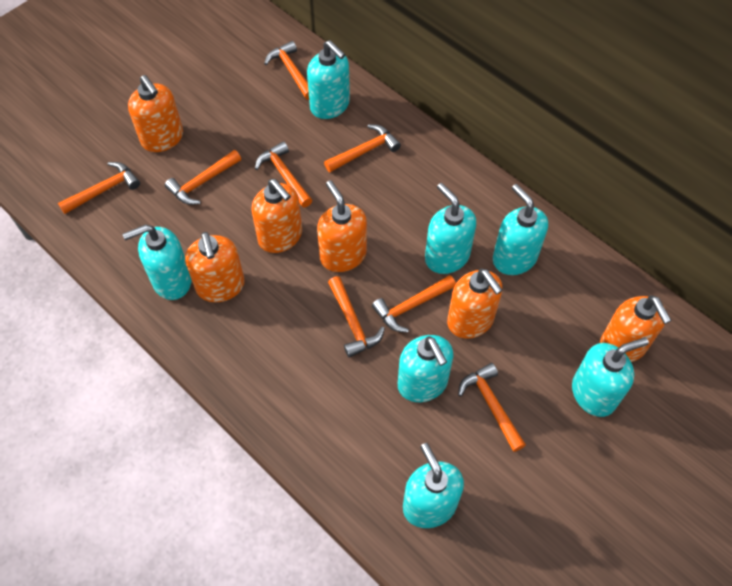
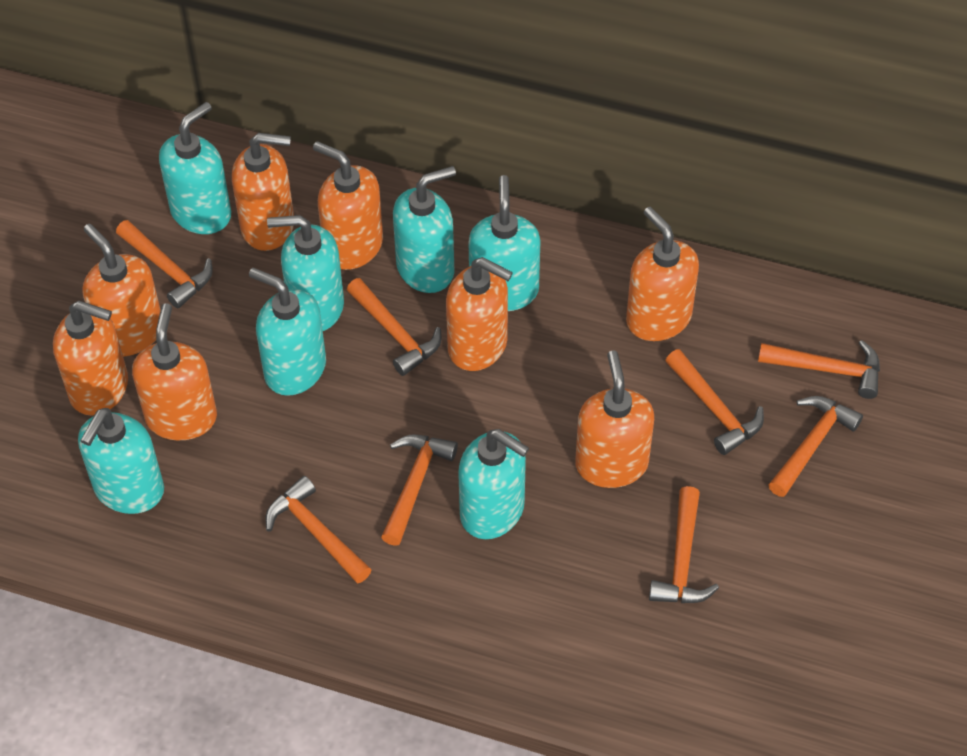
orange soap dispenser: [128,75,183,152] [185,232,245,302] [252,179,302,253] [317,180,367,272] [447,269,503,339] [600,295,672,362] = 6 -> [53,301,128,416] [83,224,161,357] [132,303,217,440] [232,133,294,251] [313,141,383,270] [446,257,513,371] [575,350,654,488] [626,207,699,341] = 8

